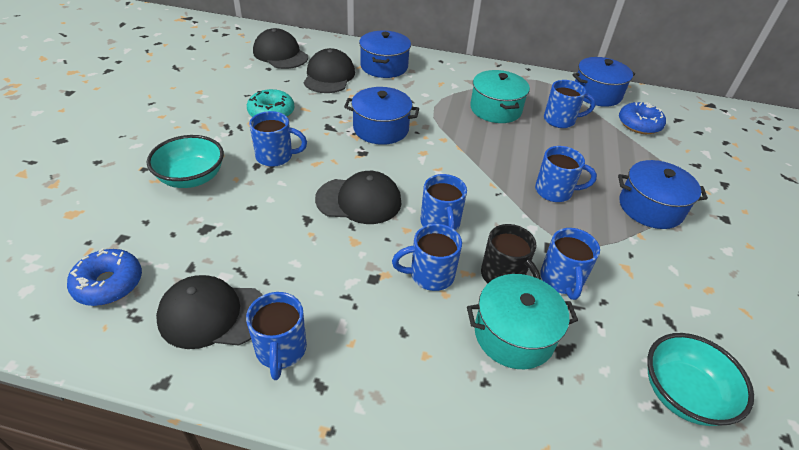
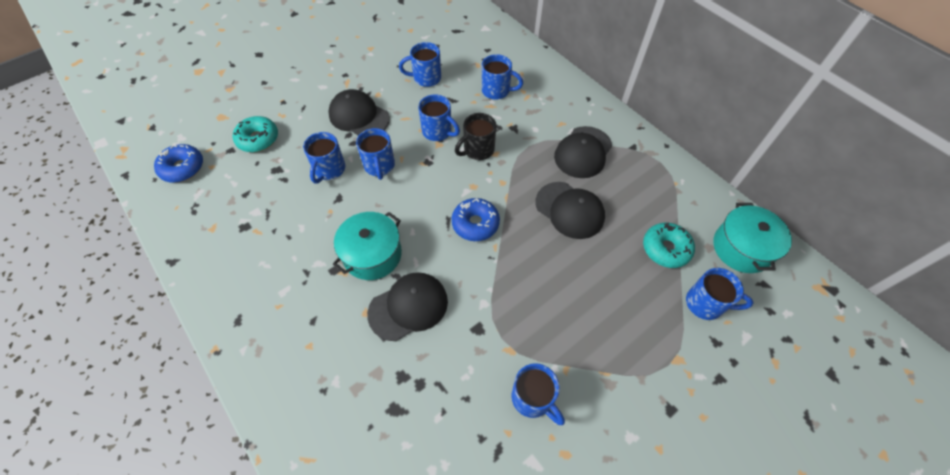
blue pot: [344,87,419,145] [359,31,411,78] [573,57,635,107] [618,160,708,229] = 4 -> none = 0
turquoise bowl: [147,135,224,188] [647,333,754,426] = 2 -> none = 0
turquoise donut: [247,89,294,117] = 1 -> [233,116,278,152] [643,223,695,268] = 2

